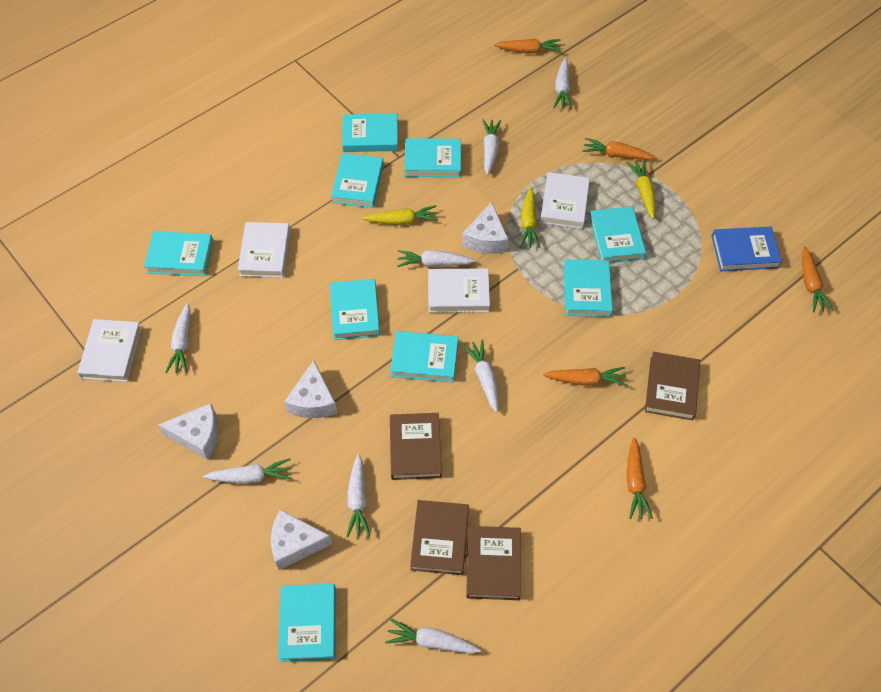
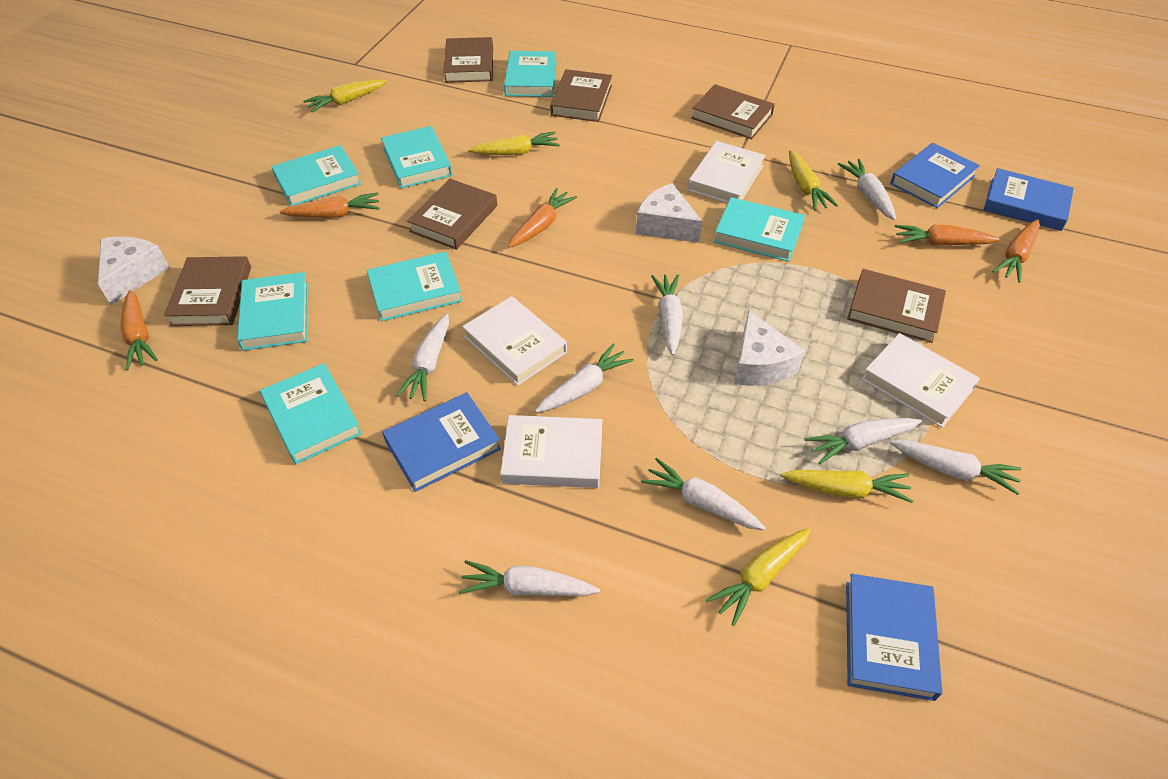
blue book: [712,227,782,271] = 1 -> [382,392,501,492] [846,574,942,701] [890,143,980,208] [984,168,1074,231] = 4
brown book: [390,413,442,480] [410,500,469,575] [466,526,521,600] [645,352,700,420] = 4 -> [164,256,251,326] [407,179,497,250] [443,37,493,83] [550,69,612,122] [691,84,775,139] [847,269,946,343] = 6
turquoise book: [144,231,213,276] [278,583,336,662] [330,279,380,340] [331,153,384,208] [342,113,398,152] [390,331,458,383] [404,138,461,177] [563,259,613,317] [589,206,646,263] = 9 -> [237,272,308,351] [260,363,362,464] [271,145,361,206] [367,251,462,321] [381,126,453,188] [504,51,556,97] [714,197,805,262] = 7
white cheese: [158,403,219,460] [271,510,332,570] [284,360,337,418] [462,202,508,254] = 4 -> [98,237,170,305] [636,183,702,243] [734,310,805,386] = 3
yellow carrot: [363,205,438,225] [520,187,540,248] [627,160,655,219] = 3 -> [303,79,387,113] [468,132,560,155] [706,528,811,626] [781,470,913,503] [789,150,838,211] = 5

